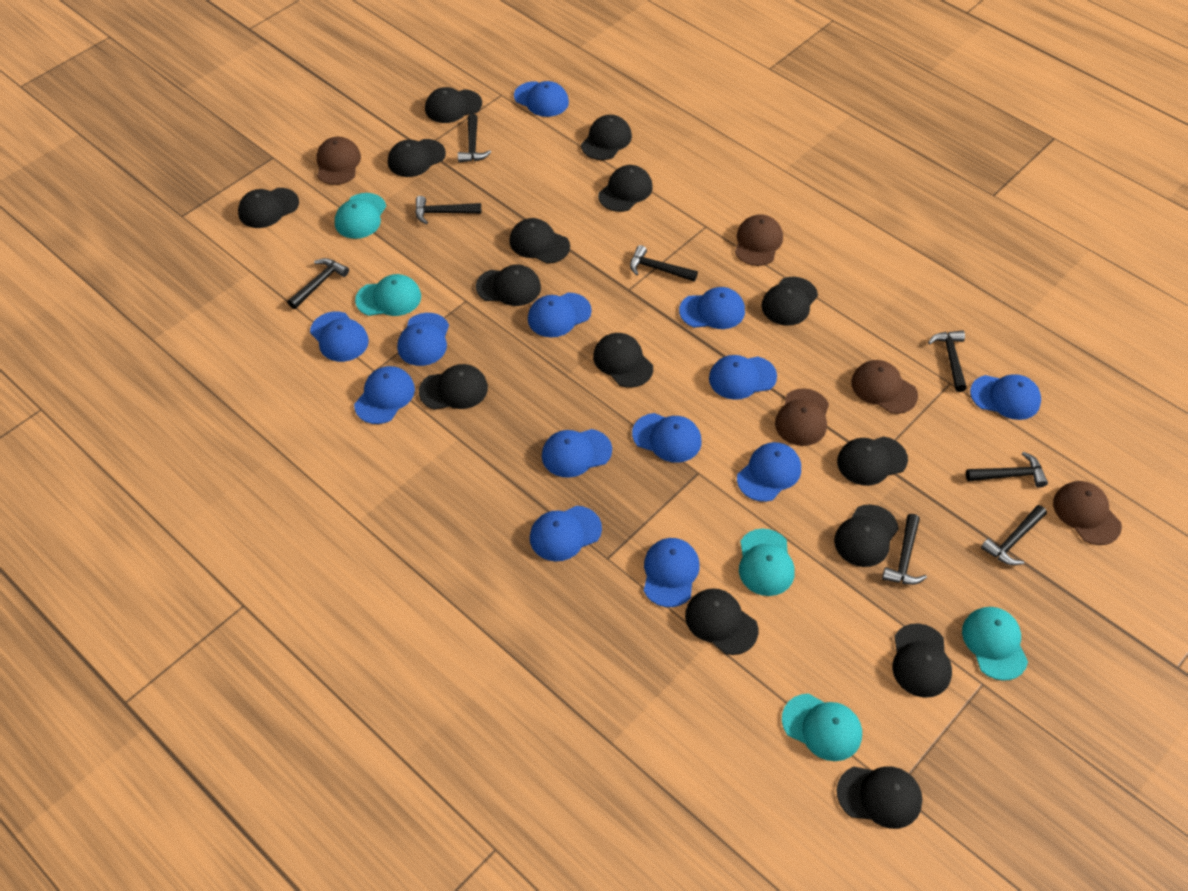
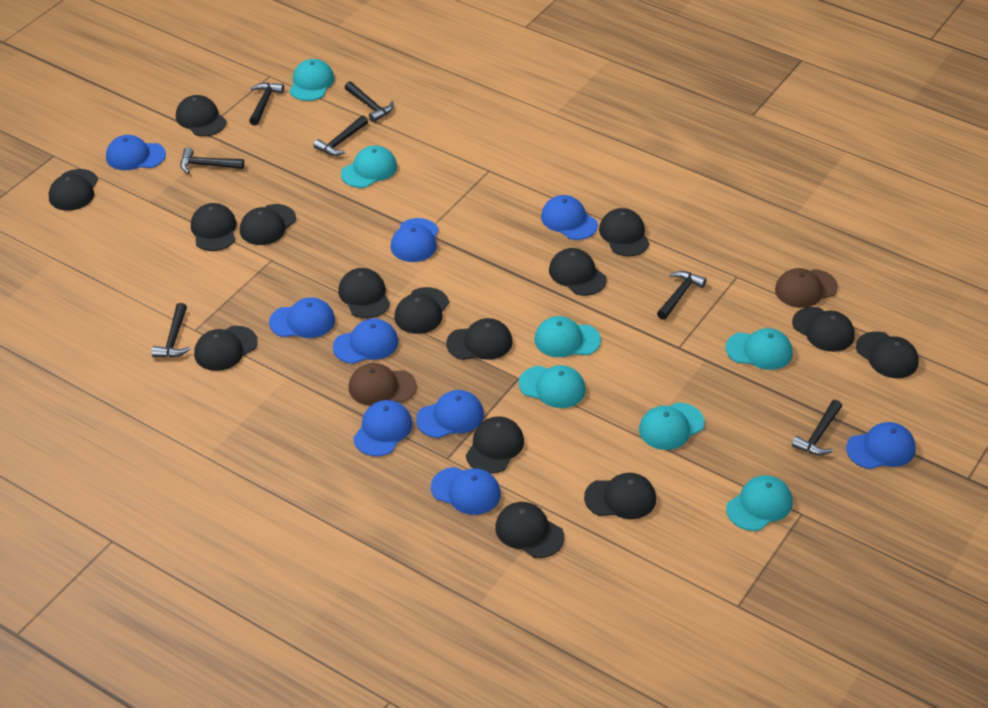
black hammer: [287,258,349,309] [415,196,481,224] [458,114,491,162] [630,245,698,282] [882,514,927,585] [928,330,967,392] [966,452,1048,488] [981,505,1047,565] = 8 -> [151,303,191,358] [180,148,244,174] [249,82,284,126] [313,115,368,156] [345,81,394,122] [657,271,707,320] [792,400,842,455] = 7
blue cap: [310,311,369,362] [354,366,415,424] [397,313,449,366] [514,81,569,117] [528,293,592,337] [530,506,602,561] [542,429,612,478] [632,413,701,463] [644,538,700,607] [679,287,745,329] [709,355,777,400] [737,442,801,502] [970,374,1041,420] = 13 -> [106,135,166,170] [269,297,335,338] [333,319,398,364] [353,400,413,456] [390,218,439,262] [416,390,484,438] [431,467,501,515] [541,195,598,240] [846,422,916,469] = 9
brown cap: [317,137,361,185] [735,214,783,266] [775,388,829,446] [851,360,918,414] [1053,481,1122,545] = 5 -> [349,363,417,406] [775,268,838,308] = 2
turquoise cap: [335,193,386,239] [355,274,421,316] [739,528,795,596] [782,694,862,761] [962,607,1028,681] = 5 -> [289,59,335,101] [341,145,397,188] [519,365,586,408] [534,316,601,357] [639,403,704,450] [726,328,793,370] [726,475,793,531] = 7

